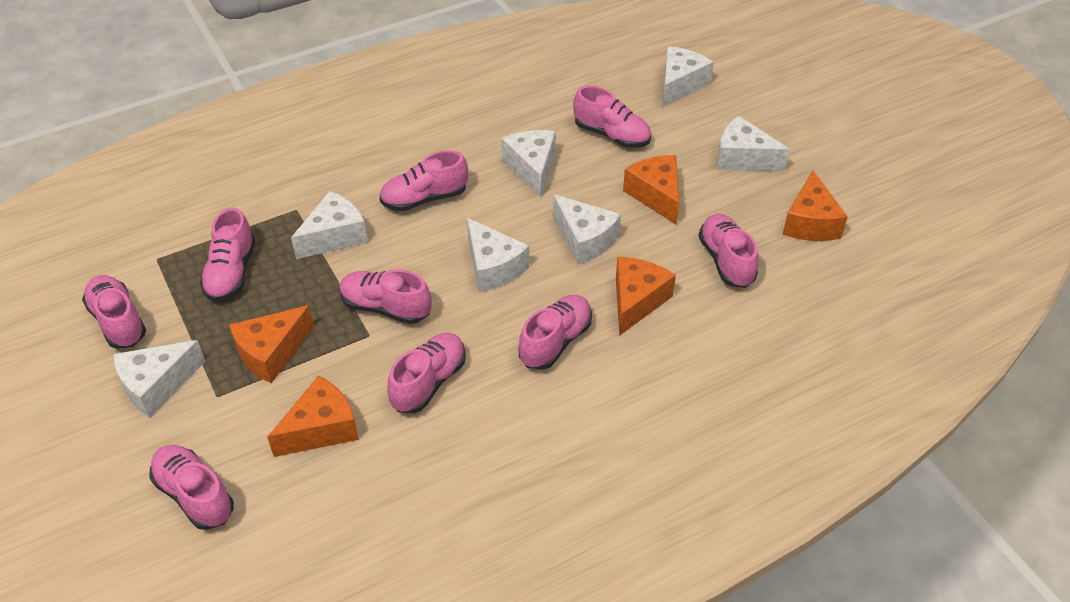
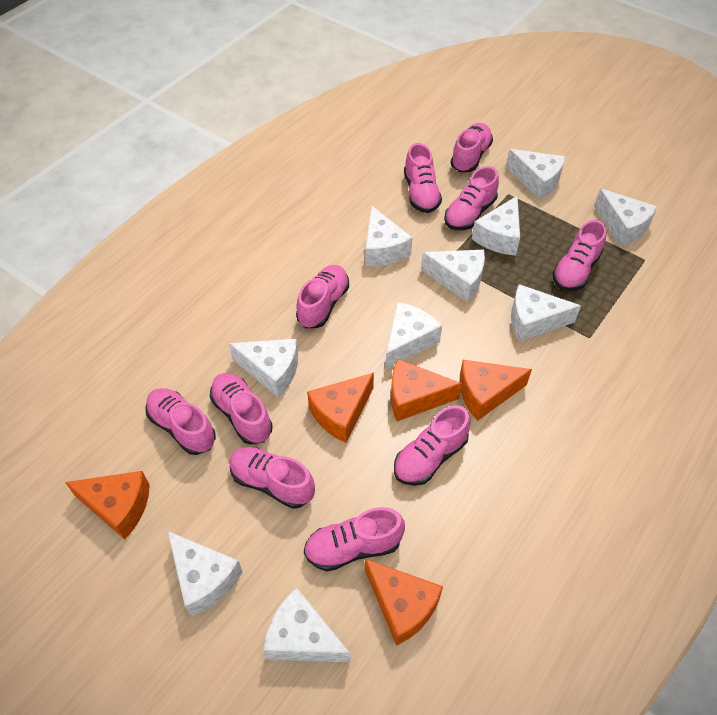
pink shoe: [82,275,146,349] [149,445,234,530] [200,208,255,302] [339,269,432,324] [380,150,468,211] [387,333,466,413] [519,295,592,370] [573,86,651,148] [699,214,759,288] = 9 -> [145,388,216,455] [210,373,273,445] [229,447,315,509] [296,265,349,328] [304,507,405,572] [394,405,471,486] [404,143,442,213] [444,166,499,230] [451,123,493,172] [552,220,607,291] = 10
white cheese: [114,340,205,418] [291,191,368,259] [467,218,529,292] [502,130,556,197] [553,194,621,264] [662,46,714,107] [717,116,790,171] = 7 -> [168,531,242,617] [229,339,298,397] [263,588,351,662] [365,205,412,266] [385,302,442,370] [421,250,485,302] [472,196,520,256] [506,149,565,200] [511,284,581,342] [594,189,658,246] = 10

